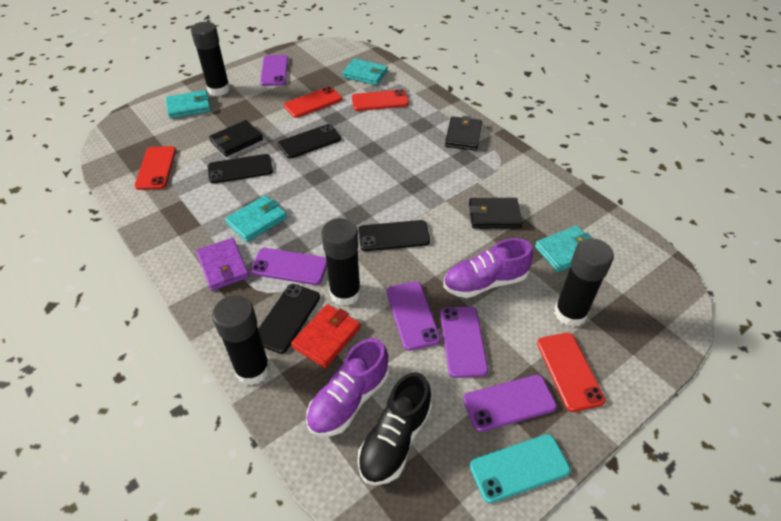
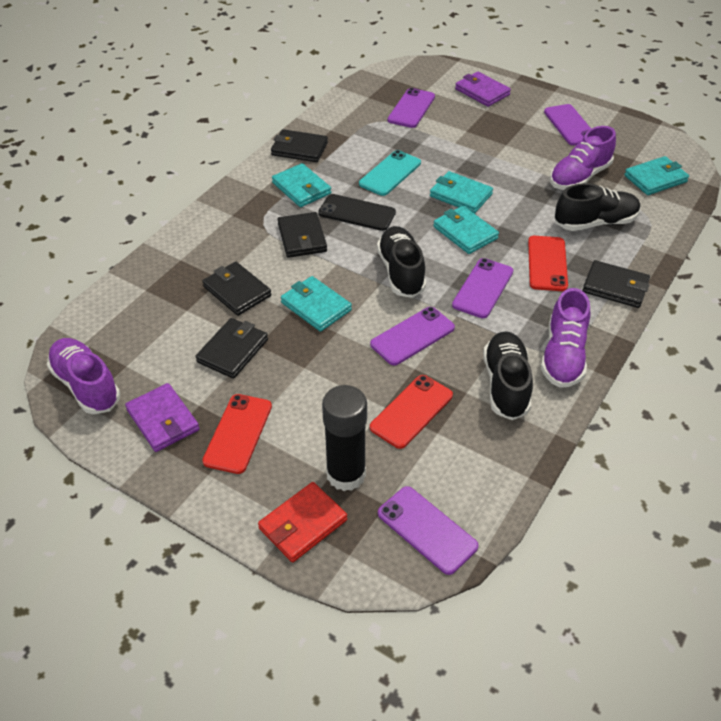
black glue stick: [191,22,230,96] [212,295,270,385] [321,218,361,306] [554,238,614,327] = 4 -> [322,385,367,491] = 1
black phone: [208,154,273,184] [258,284,320,354] [278,124,341,158] [358,220,430,251] = 4 -> [318,194,396,231] = 1
black shoe: [357,372,432,485] = 1 -> [377,226,426,298] [483,331,533,420] [555,183,641,231] = 3
black wallet: [209,120,263,157] [445,116,482,151] [469,198,523,228] = 3 -> [196,318,268,379] [202,262,271,316] [271,129,328,162] [277,212,327,258] [583,260,650,308] = 5
purple shoe: [306,338,389,436] [443,238,533,298] = 2 -> [47,338,120,414] [541,288,590,388] [550,126,616,190] = 3
purple wallet: [196,238,249,291] = 1 -> [125,383,200,452] [455,72,511,107] = 2
red phone: [135,146,176,190] [284,87,342,118] [352,89,409,111] [537,333,606,412] = 4 -> [202,394,272,474] [370,375,453,449] [528,236,568,291] = 3
turquoise wallet: [166,90,211,119] [225,195,287,242] [342,59,388,85] [535,226,593,272] = 4 -> [272,163,331,207] [281,276,352,332] [430,171,493,213] [433,206,499,254] [624,156,689,195] = 5

